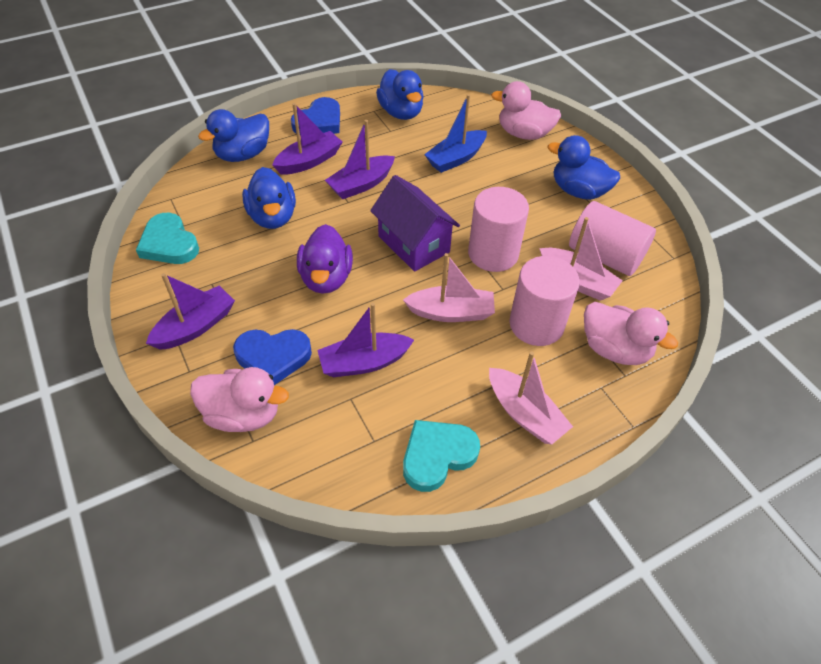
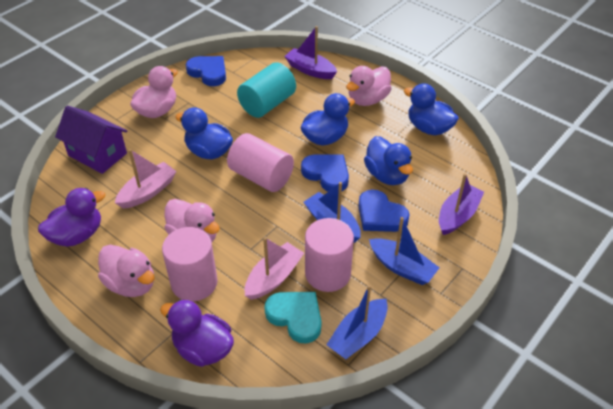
blue boat: [424,94,487,173] = 1 -> [304,182,361,243] [326,285,388,359] [369,217,440,285] = 3
blue heart: [233,329,312,385] [291,97,340,134] = 2 -> [185,56,226,86] [301,155,349,192] [358,190,409,232] = 3
pink boat: [403,253,495,322] [489,351,573,444] [539,217,623,301] = 3 -> [115,149,177,209] [245,237,304,300] = 2
pink duck: [190,367,289,432] [491,81,562,140] [584,302,678,365] = 3 -> [98,245,155,297] [130,66,178,118] [164,199,220,242] [346,66,392,106] = 4
purple boat: [146,273,235,350] [272,103,342,175] [317,303,414,377] [325,120,395,199] = 4 -> [284,26,337,79] [439,173,484,235] = 2
purple duck: [297,224,353,294] = 1 -> [38,188,106,247] [160,299,234,367] = 2
turquoise cylinder: none = 0 -> [237,63,296,118] = 1
turquoise heart: [136,213,199,264] [403,420,480,492] = 2 -> [264,292,322,343] = 1

